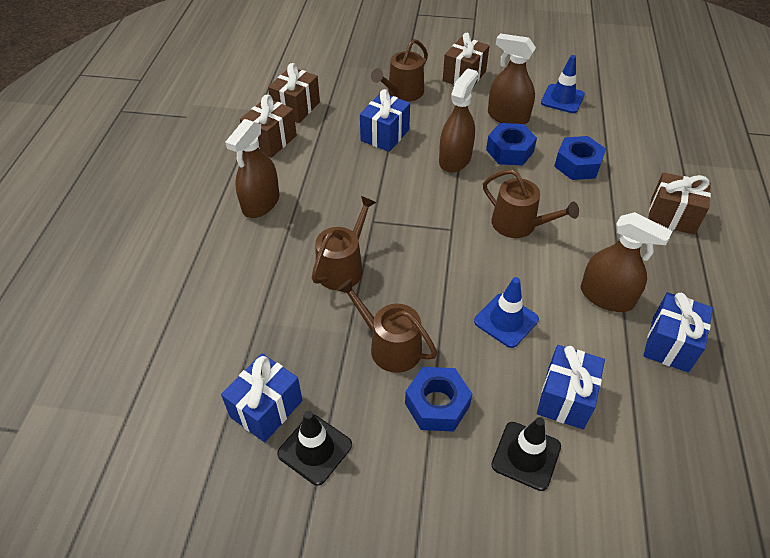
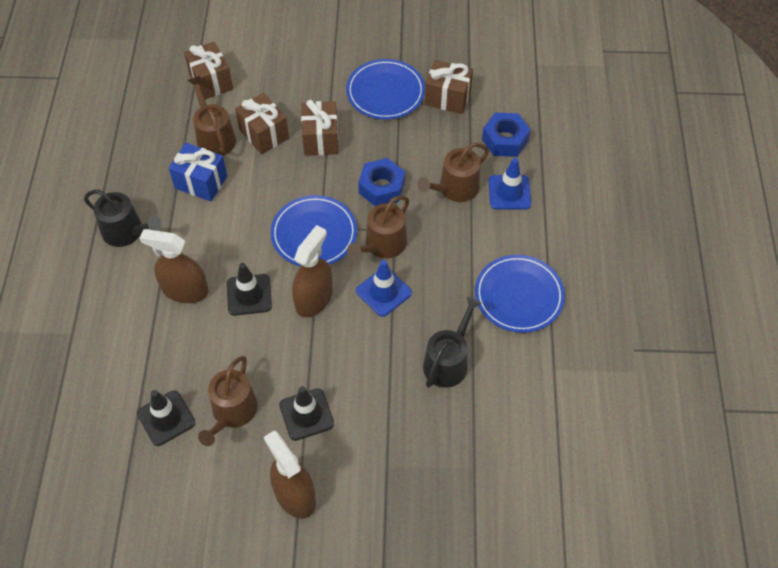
black traffic cone: [277,411,352,486] [492,417,561,491] = 2 -> [137,390,195,446] [227,263,272,316] [279,386,334,441] = 3
black watering can: none = 0 -> [84,190,162,247] [423,297,482,388] = 2
blue gift: [221,353,302,442] [360,89,410,152] [537,345,605,429] [643,292,713,373] = 4 -> [169,143,227,202] = 1
blue nut: [405,367,472,432] [486,123,537,166] [554,136,606,180] = 3 -> [358,158,405,206] [482,113,531,157] = 2
blue plate: none = 0 -> [271,195,357,266] [346,59,425,120] [475,255,565,333] = 3
brown spray bottle: [225,119,279,218] [439,68,478,173] [488,33,536,124] [581,212,673,312] = 4 -> [140,229,209,303] [264,431,316,519] [292,225,333,317] = 3

